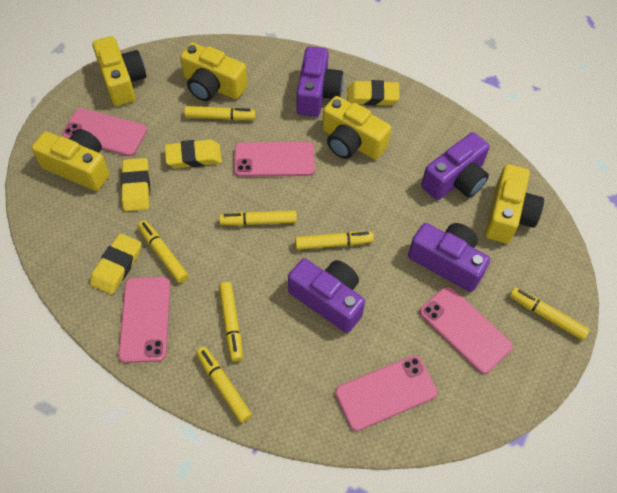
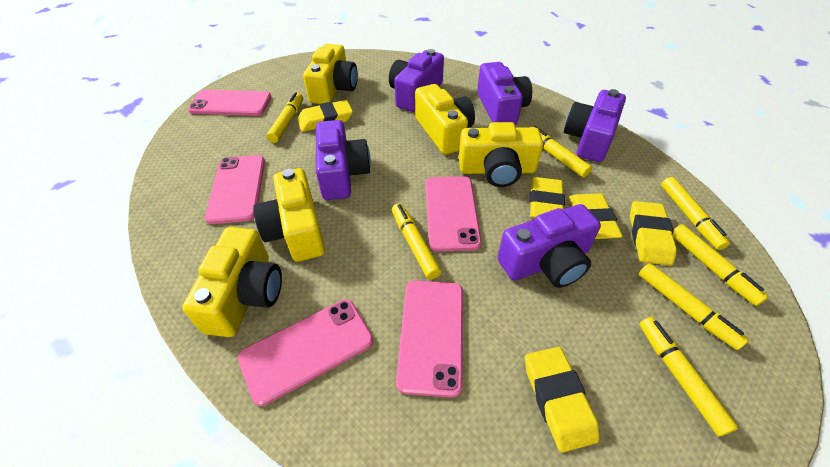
purple camera: [288,258,365,333] [297,46,344,117] [408,223,490,292] [421,132,490,200] = 4 -> [316,120,371,200] [389,49,444,112] [477,62,532,125] [497,204,601,288] [564,89,626,162] = 5
yellow eraser: [90,233,142,295] [121,158,150,211] [165,139,222,168] [347,80,400,106] = 4 -> [297,100,353,132] [525,347,599,452] [530,177,565,218] [569,193,623,239] [630,201,677,266] = 5

